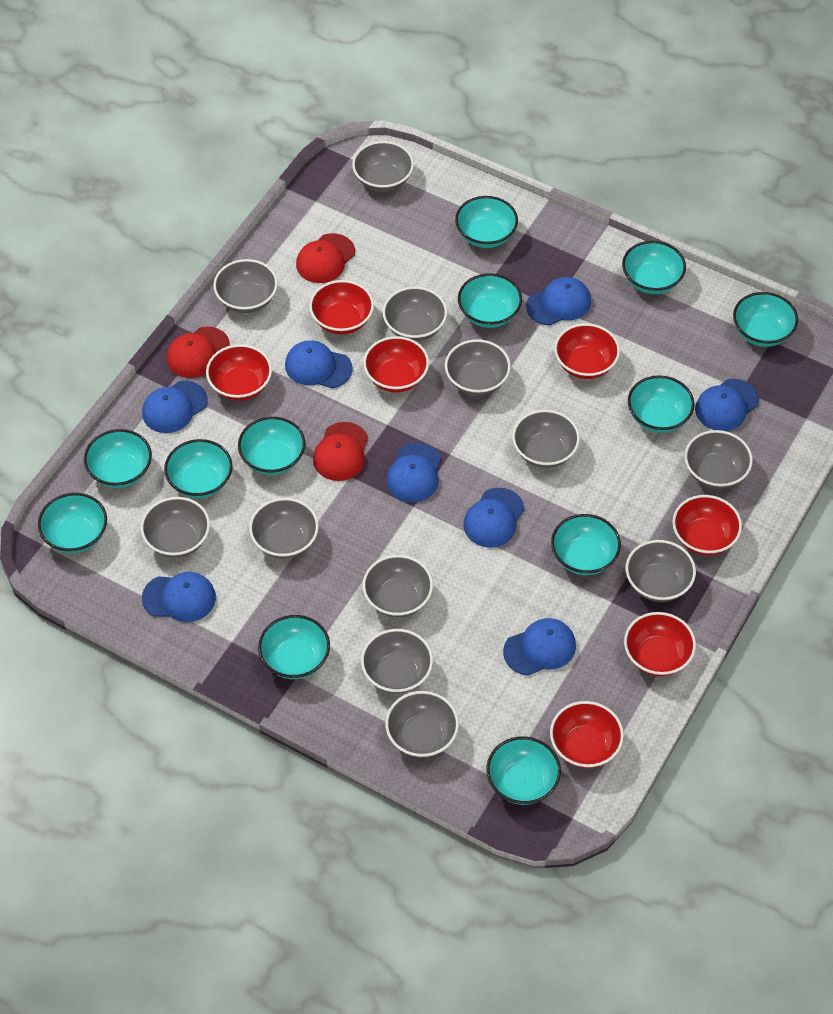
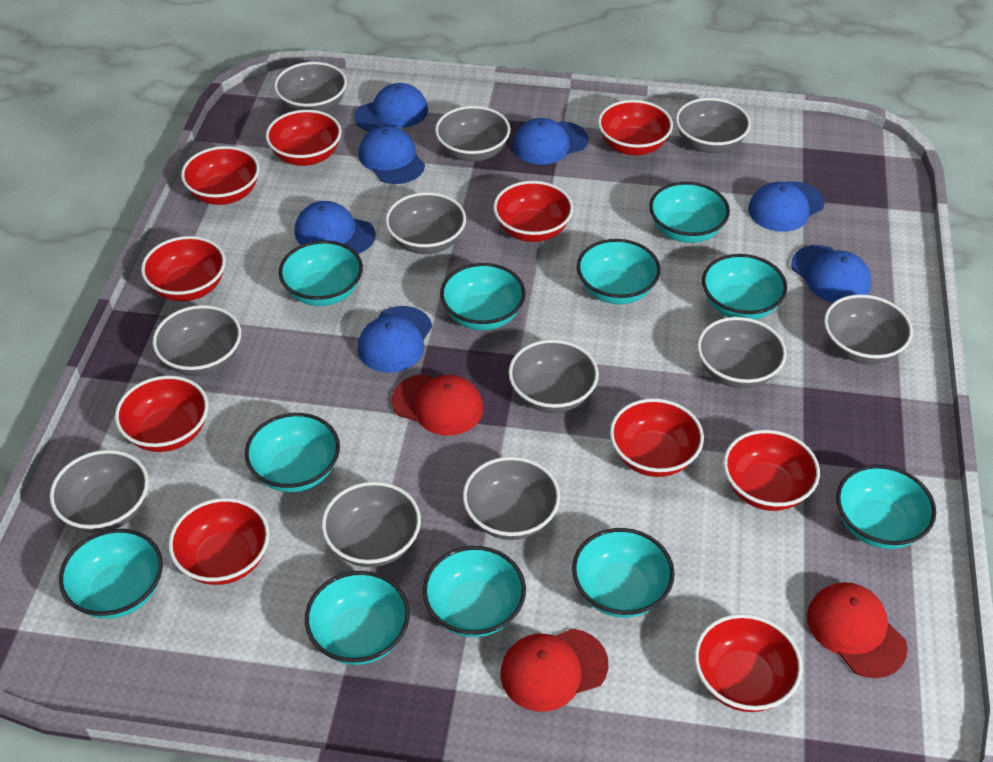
blue cap: [142,381,208,433] [142,572,216,622] [285,340,353,388] [386,443,441,503] [463,488,525,548] [503,618,576,676] [526,277,591,326] [695,379,759,431] = 8 -> [295,201,375,254] [354,83,428,132] [358,306,432,373] [359,126,425,184] [513,118,588,165] [748,181,825,232] [791,245,871,303] = 7
grey bowl: [141,497,210,558] [213,259,278,313] [249,498,319,559] [352,141,414,192] [361,629,433,694] [363,555,433,617] [383,287,447,341] [385,691,459,758] [445,339,511,396] [512,410,580,468] [626,540,696,602] [685,430,753,489] = 12 -> [50,450,149,533] [153,305,241,376] [274,62,347,112] [322,481,421,567] [385,192,466,254] [435,106,510,162] [463,456,560,540] [508,339,599,413] [675,98,751,153] [697,317,787,389] [824,294,913,364] = 11
red bowl: [206,344,272,401] [309,280,374,335] [363,336,429,392] [550,701,624,768] [554,323,620,379] [624,612,696,676] [672,495,742,555] = 7 -> [115,375,208,452] [141,236,226,301] [168,498,270,585] [181,146,260,205] [266,110,342,166] [493,181,574,242] [598,100,673,155] [610,398,704,477] [694,614,803,712] [723,430,820,511] = 10
turquoise bowl: [38,493,107,553] [84,429,152,488] [164,439,233,498] [238,417,305,475] [258,615,330,679] [455,196,518,248] [458,273,522,328] [486,736,561,805] [551,514,621,575] [622,241,686,294] [628,375,694,433] [733,292,798,347] = 12 -> [59,529,163,619] [245,413,340,492] [279,240,363,306] [305,571,410,665] [423,546,526,637] [440,263,526,330] [572,528,675,618] [577,239,661,304] [649,182,730,243] [702,254,787,320] [836,465,936,549] = 11

